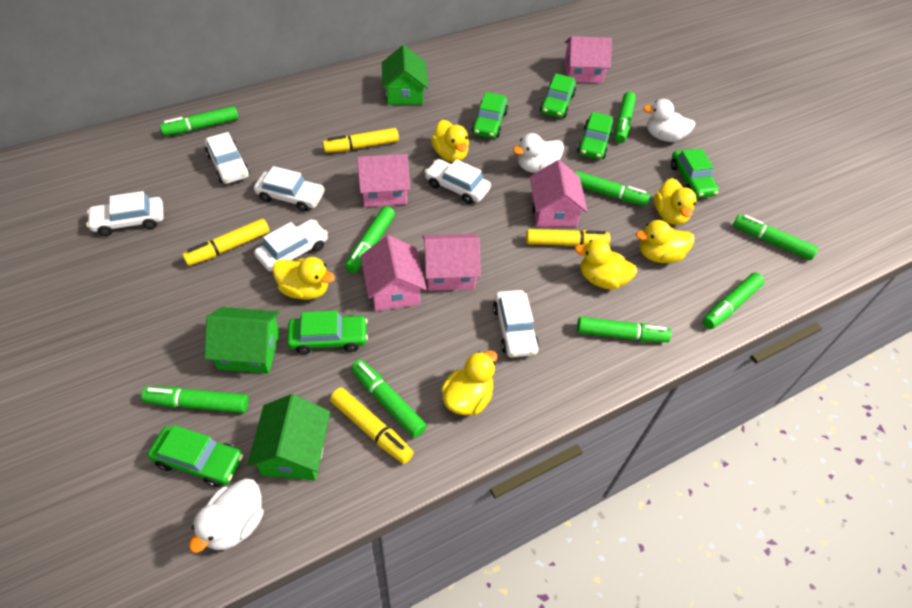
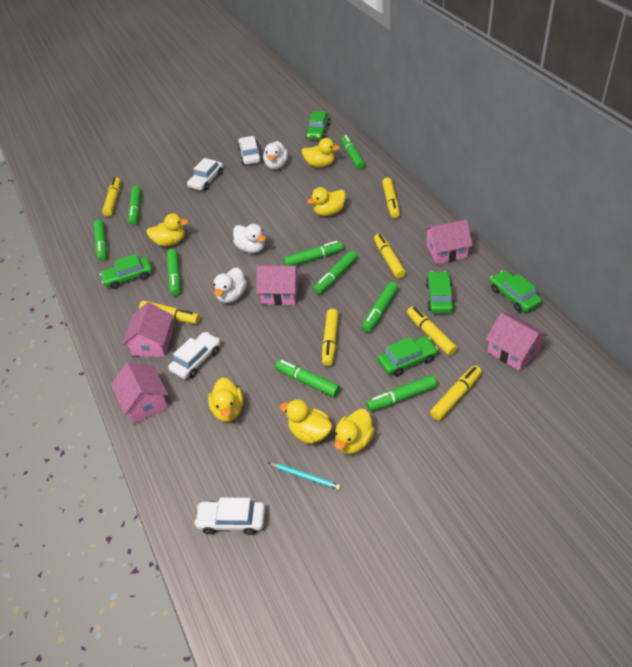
green car: [147,425,243,487] [287,311,368,354] [472,92,508,139] [540,73,576,118] [577,112,614,160] [671,149,719,198] = 6 -> [100,254,152,289] [305,111,330,140] [378,336,438,376] [426,271,455,313] [490,270,542,312] = 5
green house: [205,307,280,374] [247,394,330,480] [382,45,428,105] = 3 -> none = 0
turquoise pencil: none = 0 -> [269,463,341,490] = 1
white car: [86,191,163,236] [205,132,250,184] [254,166,325,212] [254,219,328,272] [425,159,491,204] [493,290,539,358] = 6 -> [168,332,220,379] [187,158,223,190] [194,497,265,535] [238,136,262,165] = 4
yellow marker: [182,219,270,266] [323,128,399,153] [330,387,414,464] [526,229,610,246] = 4 -> [102,177,121,217] [139,300,200,324] [322,309,339,366] [374,233,406,279] [382,178,400,218] [407,306,458,356] [430,365,482,421] = 7

